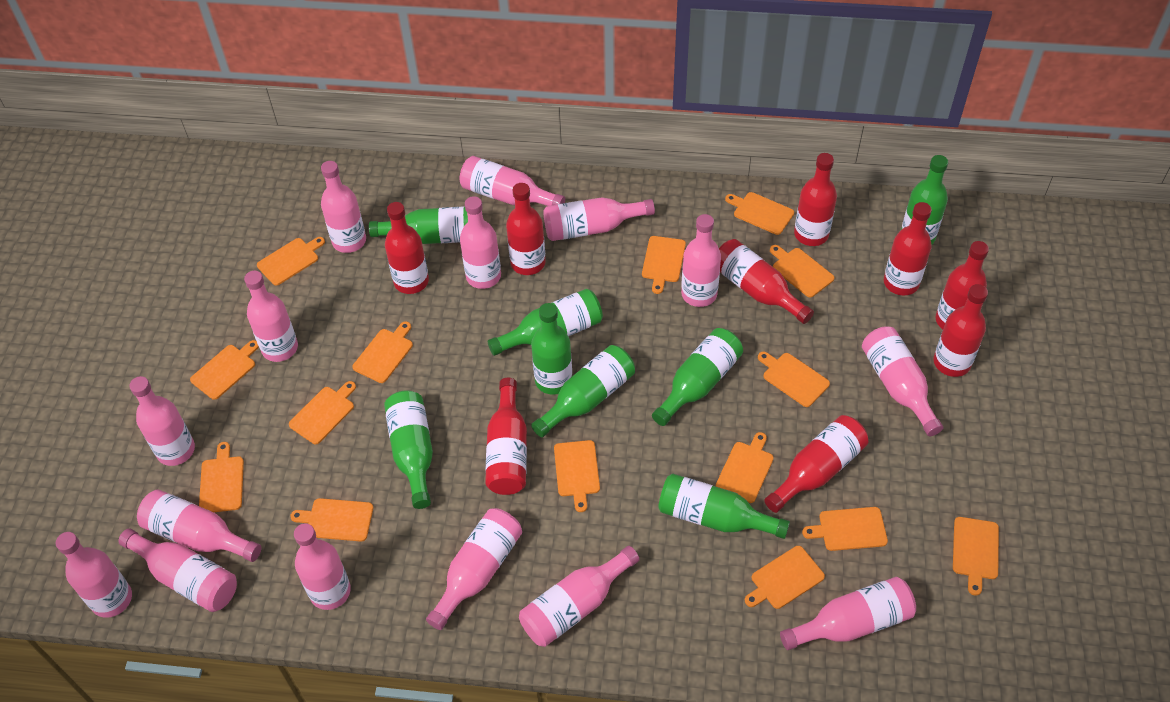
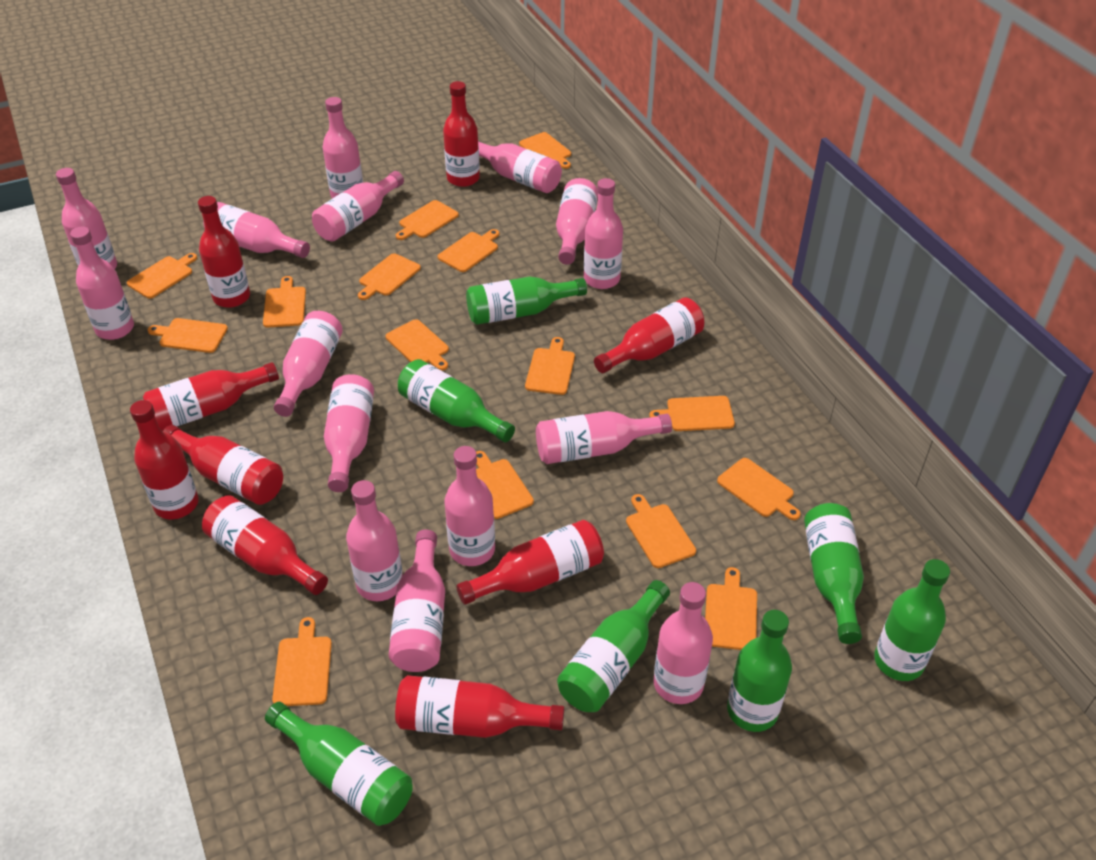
green bottle: [369,206,468,244] [384,390,433,509] [488,289,603,356] [531,303,572,395] [531,345,635,437] [652,328,743,426] [658,474,790,539] [901,155,948,245] = 8 -> [265,702,413,826] [398,359,515,442] [466,277,587,325] [557,580,670,712] [727,610,792,732] [804,503,864,644] [874,559,950,681] = 7

